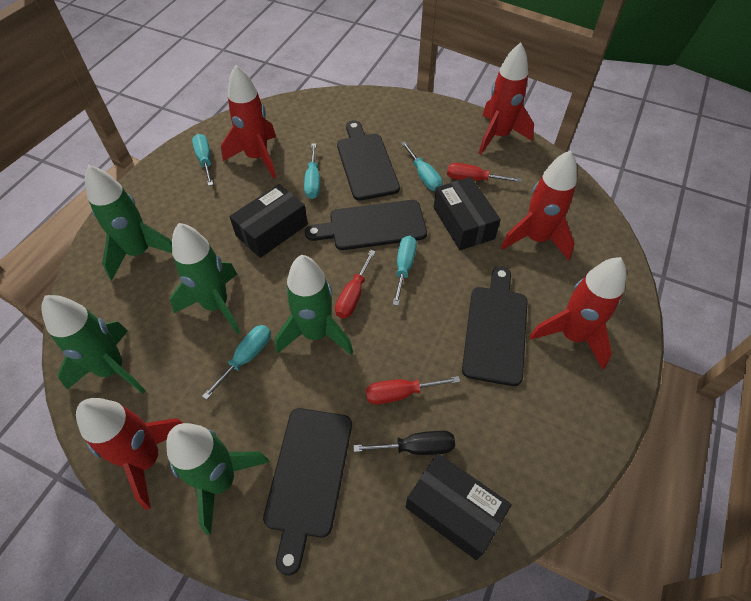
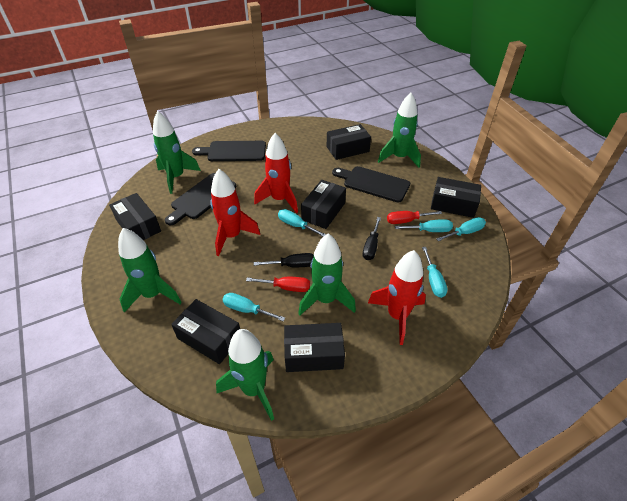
black box: [229,184,308,258] [405,453,511,560] [434,177,501,250] = 3 -> [109,193,161,240] [171,299,240,364] [284,323,345,372] [301,180,346,229] [327,124,371,160] [431,177,481,218] = 6
black cutting board: [263,408,352,575] [305,200,427,250] [337,120,400,201] [462,266,528,386] = 4 -> [165,173,236,225] [192,141,266,161] [332,166,410,203] = 3
black screwdriver: [353,431,455,455] = 1 -> [254,253,314,267] [363,217,381,260] = 2
red rocket: [76,398,183,510] [221,64,276,179] [479,42,534,154] [501,150,577,260] [529,257,626,370] = 5 -> [210,169,260,256] [254,133,298,213] [368,250,426,345] = 3
red screwdriver: [335,250,376,318] [366,376,460,405] [447,163,522,182] = 3 -> [246,277,310,292] [387,211,442,224] = 2

